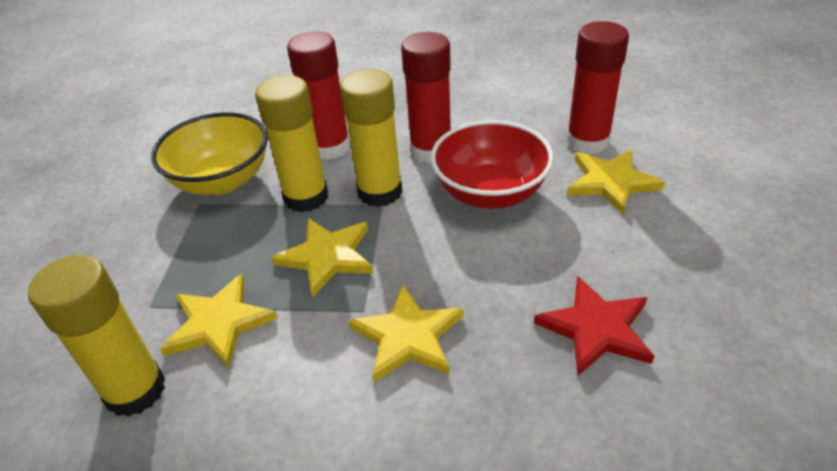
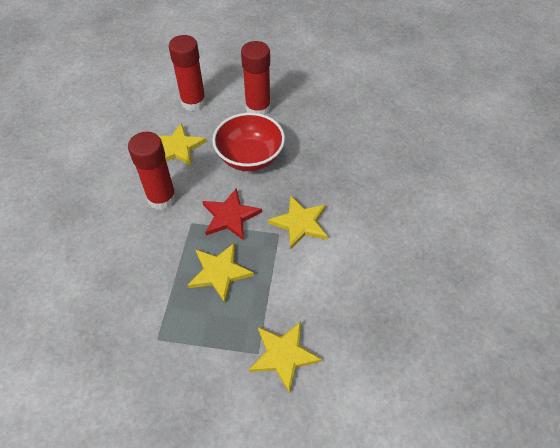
yellow bowl: [151,112,268,195] = 1 -> none = 0
yellow glue stick: [28,255,166,417] [255,75,328,212] [340,69,402,207] = 3 -> none = 0

